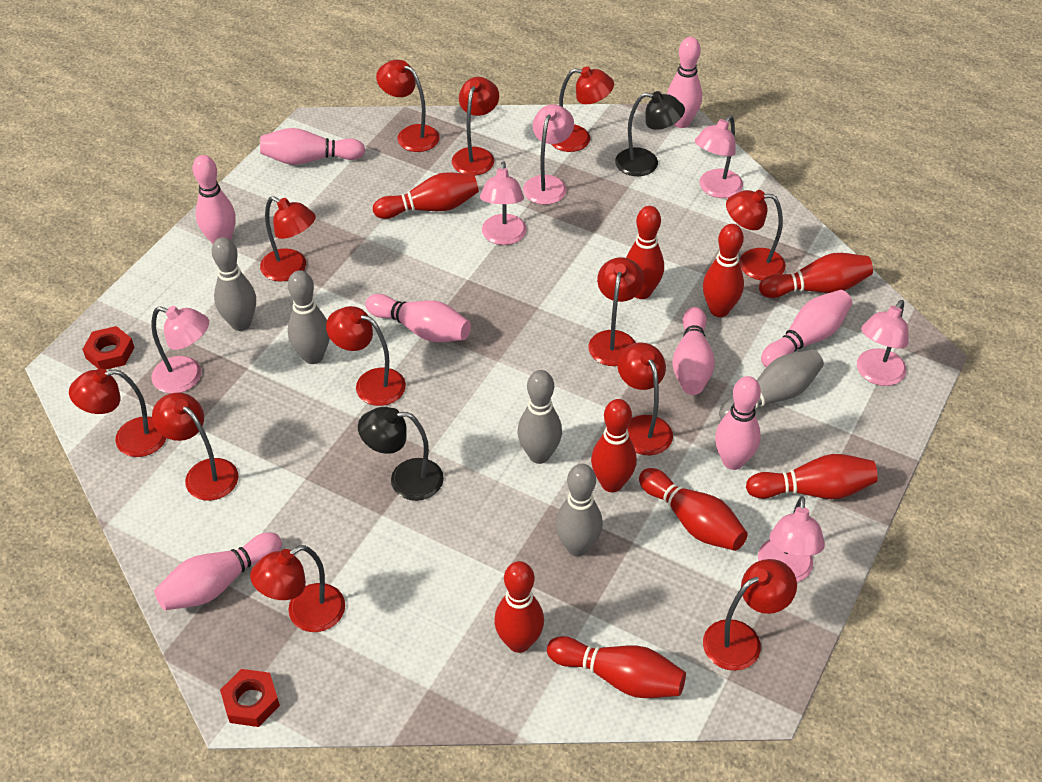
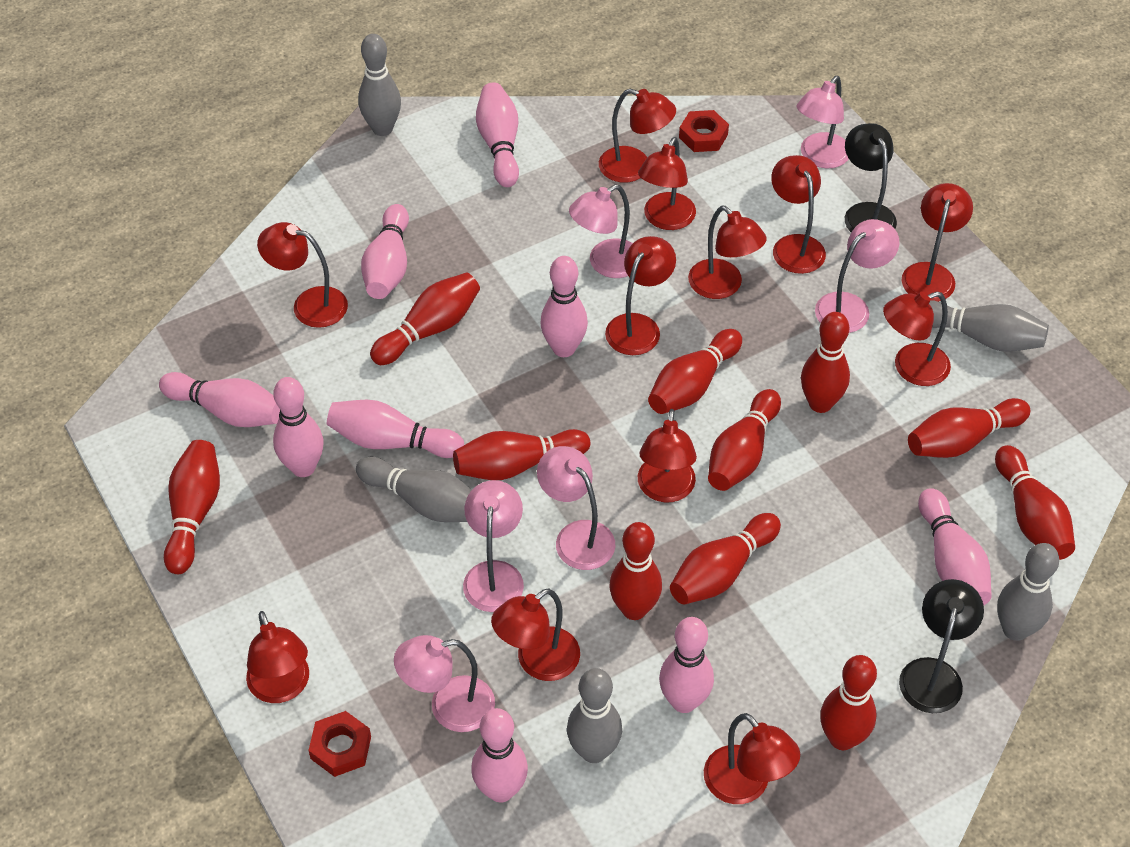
pink bowling pin: [154,532,282,610] [193,155,236,244] [260,128,365,165] [365,294,471,342] [667,37,702,128] [672,307,715,395] [715,376,761,470] [761,290,852,368] = 8 -> [159,372,280,427] [273,377,323,477] [327,400,464,458] [361,204,409,299] [471,708,528,802] [476,83,519,187] [540,256,588,357] [659,617,714,713] [918,488,992,605] = 9
red bowling pin: [373,172,479,219] [494,561,544,653] [547,636,686,698] [591,399,637,492] [626,206,664,299] [639,468,748,551] [703,224,744,317] [746,454,878,499] [759,253,873,298] = 9 -> [164,440,220,574] [370,272,480,365] [453,429,590,480] [609,522,662,620] [648,329,742,414] [670,513,781,605] [708,389,781,491] [801,312,850,413] [820,655,877,750] [908,398,1030,458] [995,445,1075,560] = 11

